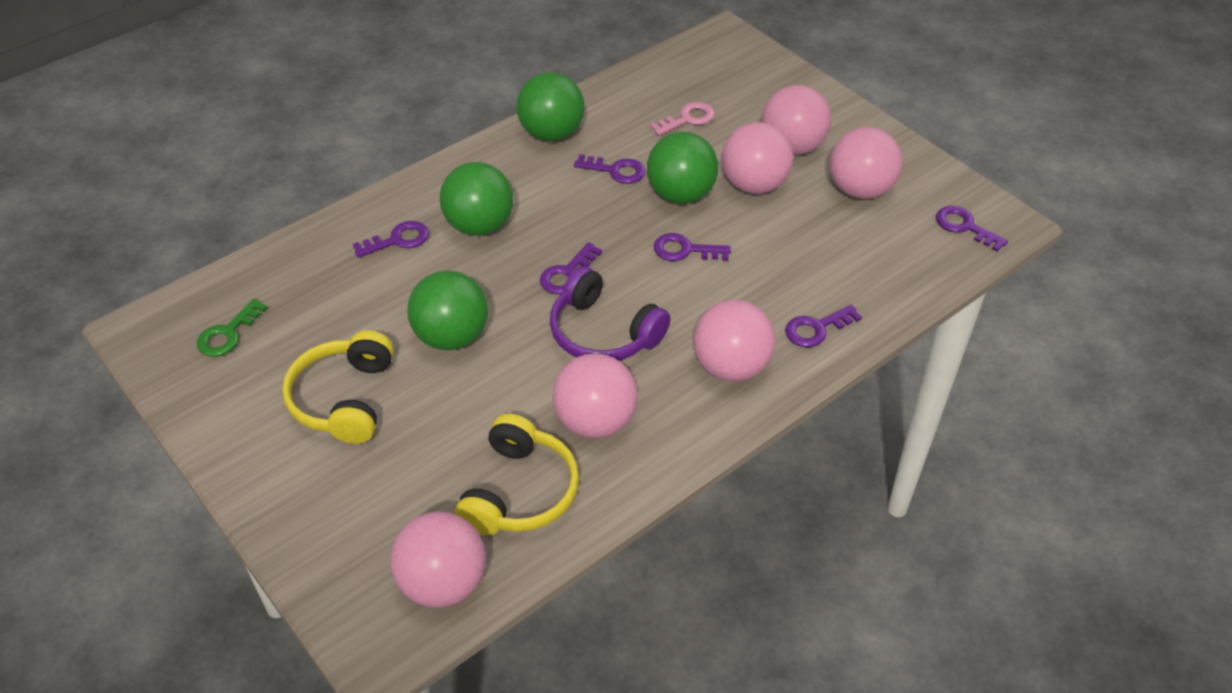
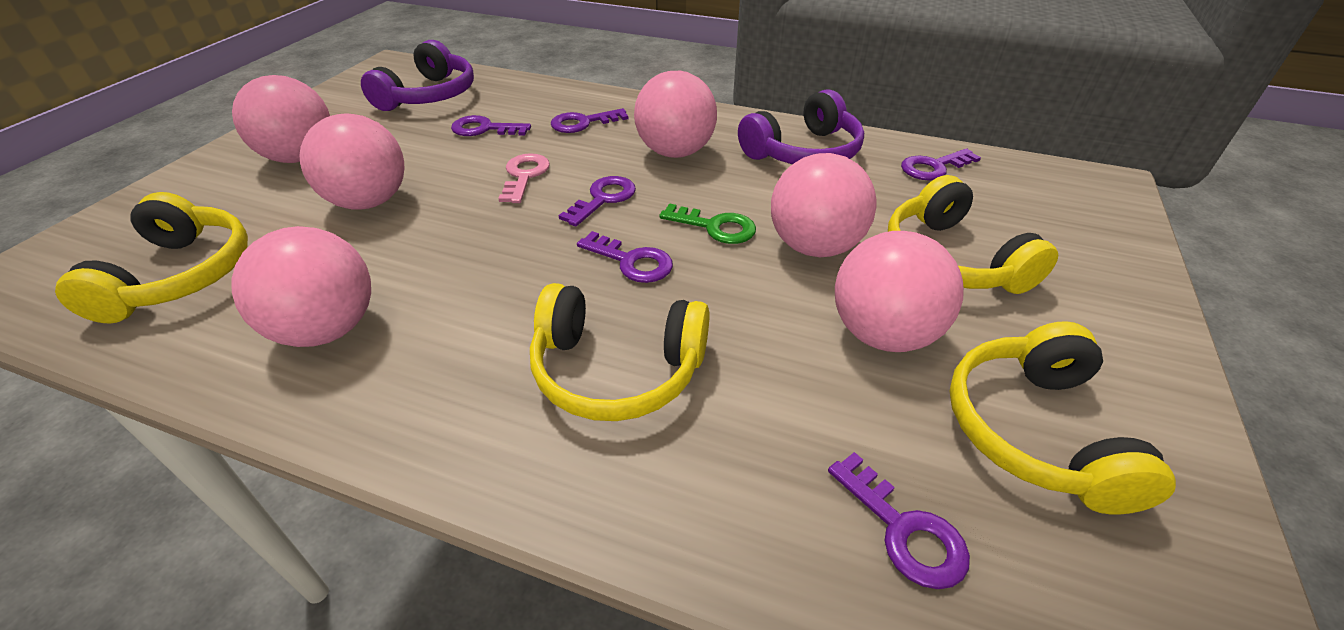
green ball: [407,270,488,350] [440,162,513,236] [516,72,584,141] [647,132,718,204] = 4 -> none = 0
purple headphones: [550,266,670,361] = 1 -> [361,40,474,111] [738,89,864,164] = 2
yellow headphones: [282,330,394,444] [455,414,579,535] = 2 -> [55,192,248,323] [530,283,710,421] [888,175,1058,294] [950,321,1176,514] = 4

